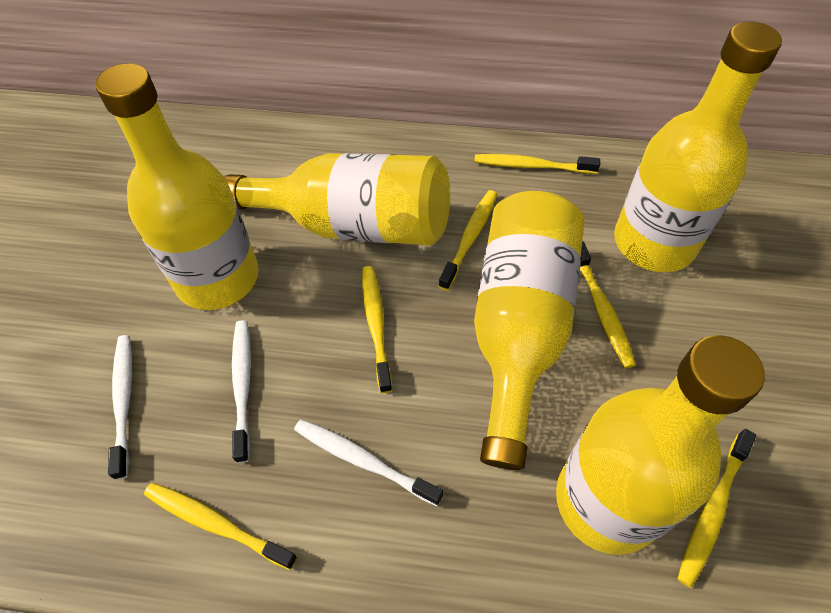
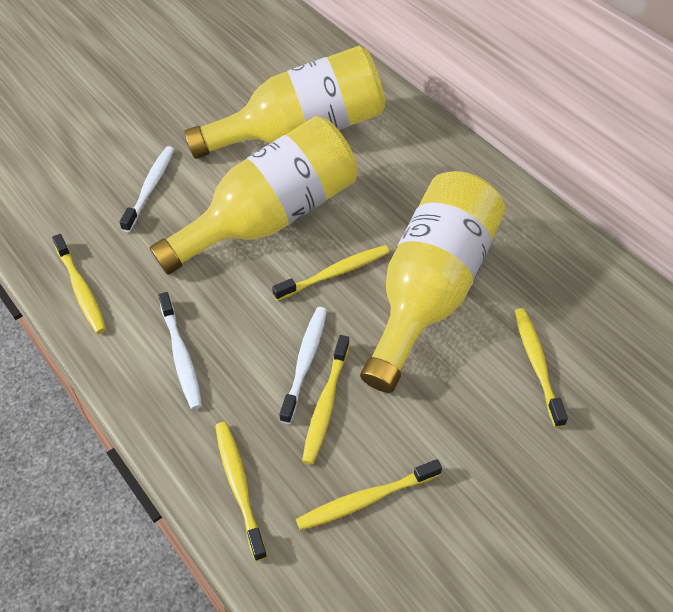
yellow bottle: [96,63,259,310] [225,153,450,246] [474,191,585,470] [556,335,765,555] [614,22,782,272] = 5 -> [149,116,358,275] [184,46,385,159] [360,171,505,393] = 3

